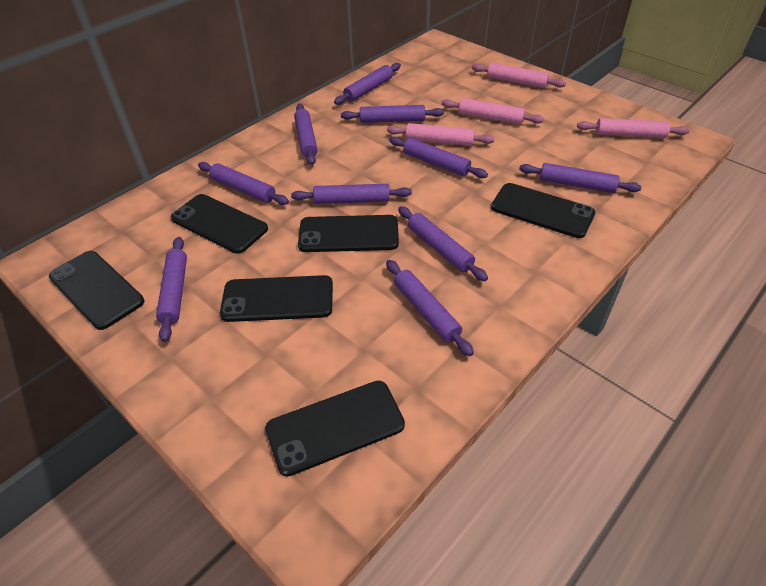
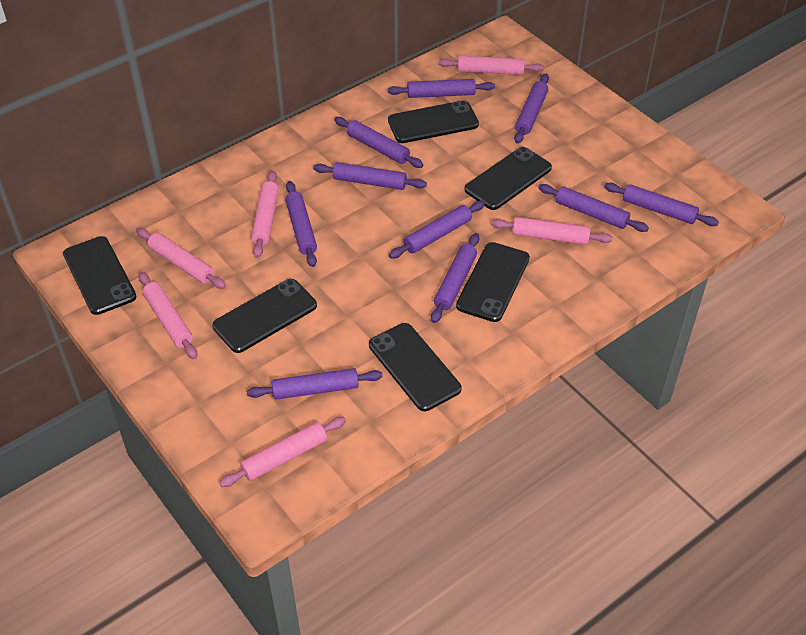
pink rolling pin: [387,123,495,146] [441,98,544,125] [472,63,566,88] [577,118,690,138] = 4 -> [136,228,226,289] [139,272,197,359] [219,417,346,487] [251,171,279,258] [438,56,544,75] [491,217,613,245] = 6

